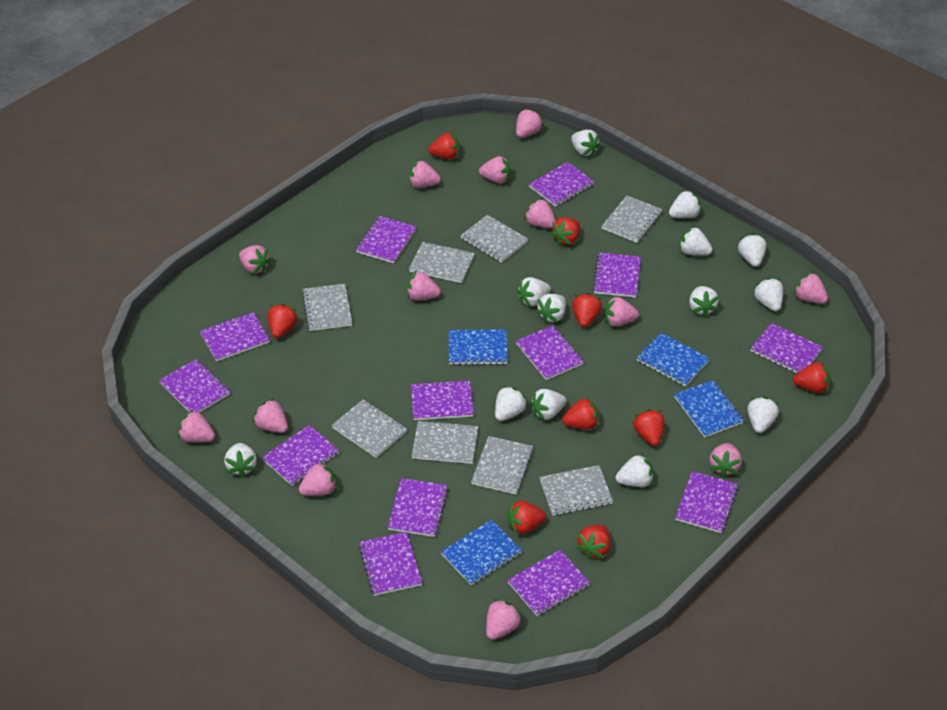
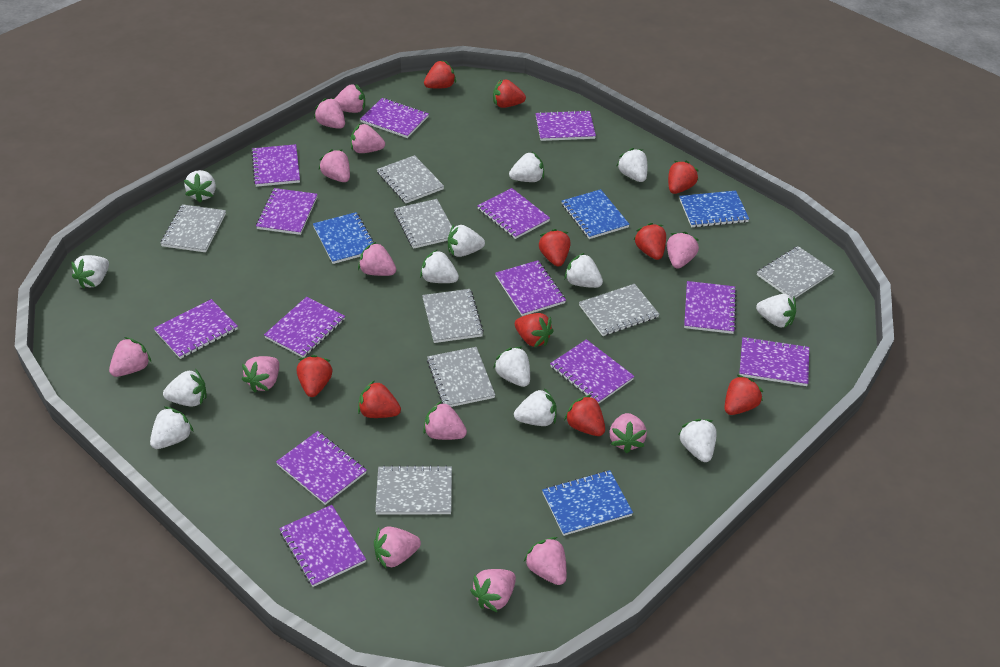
red strawberry: [268,304,298,338] [428,132,460,159] [508,501,546,534] [550,217,580,245] [562,397,599,430] [572,293,602,327] [576,525,610,559] [633,409,664,446] [793,362,830,393] = 9 -> [297,355,332,397] [358,380,401,418] [424,60,456,89] [493,79,526,108] [515,313,554,347] [538,229,570,267] [564,395,605,436] [633,223,666,260] [668,160,699,194] [725,375,763,415] = 10

